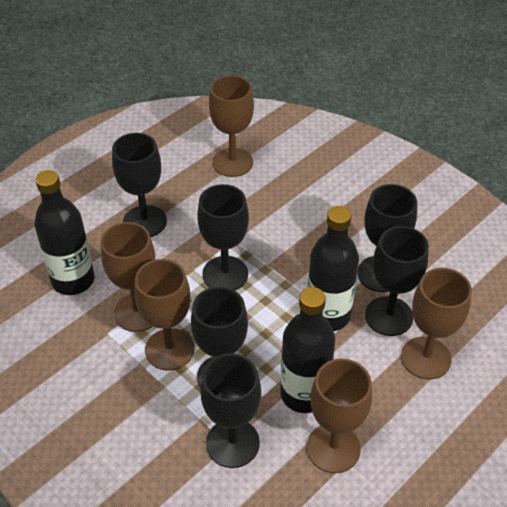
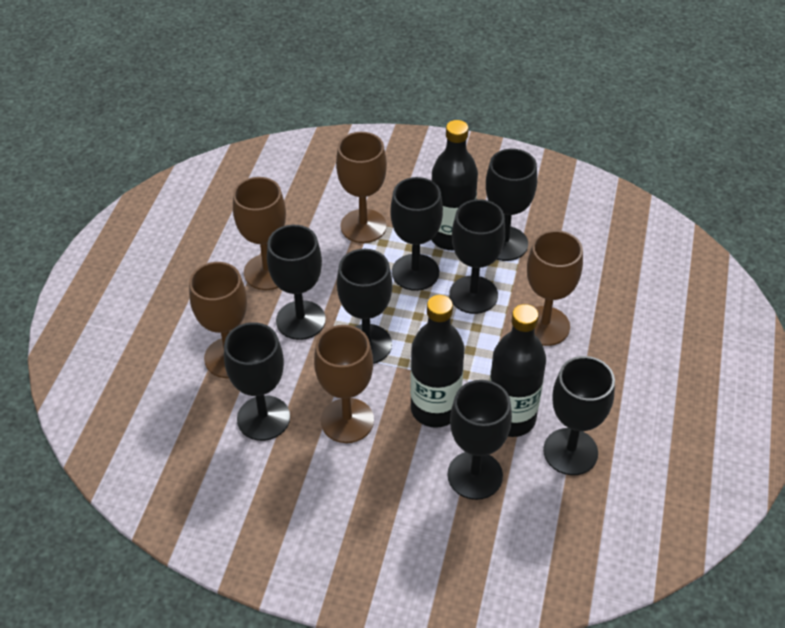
black goblet: [112,133,167,237] [191,286,248,388] [197,184,249,291] [200,353,261,468] [357,184,417,292] [365,226,429,336] = 6 -> [224,322,290,441] [267,225,326,340] [337,249,393,364] [390,177,443,291] [447,380,512,500] [450,199,506,314] [486,149,537,261] [543,356,615,475] = 8

